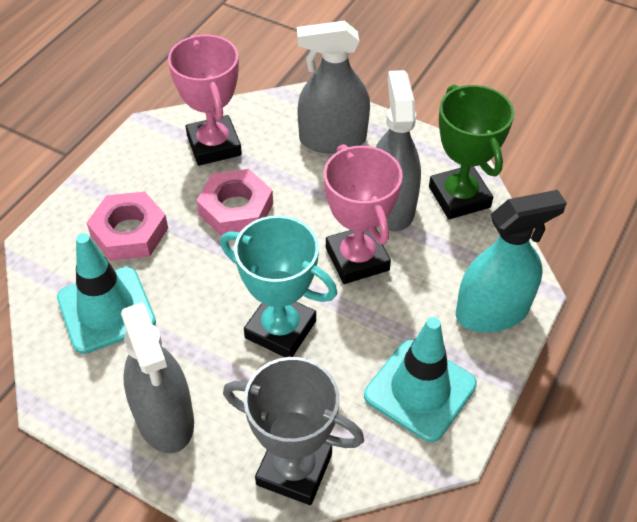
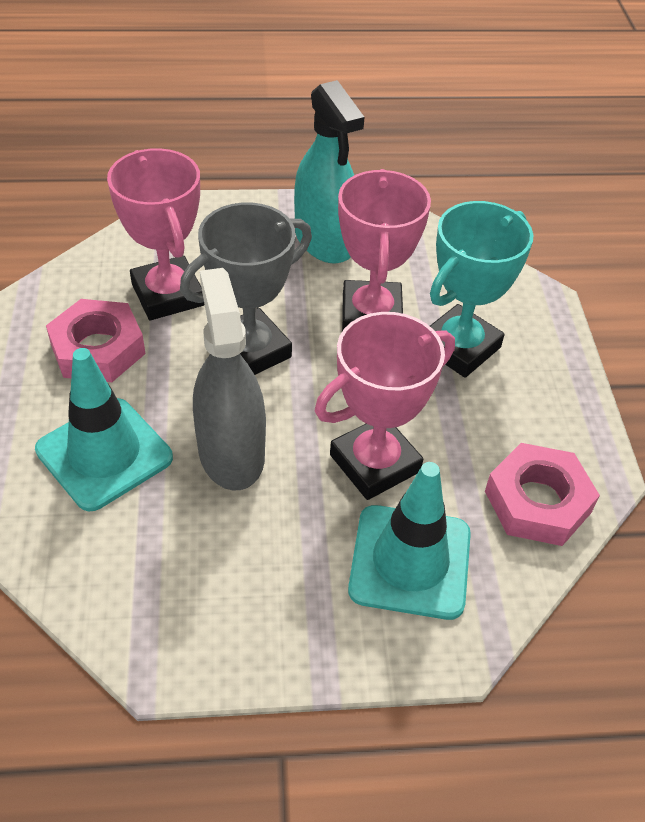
green trophy: [429,84,514,219] = 1 -> none = 0
grey spray bottle: [121,302,194,453] [297,21,370,154] [376,70,421,231] = 3 -> [193,268,266,490] = 1
pink trophy: [168,35,242,166] [324,144,403,284] = 2 -> [107,148,205,320] [315,312,455,500] [338,169,431,331] = 3

